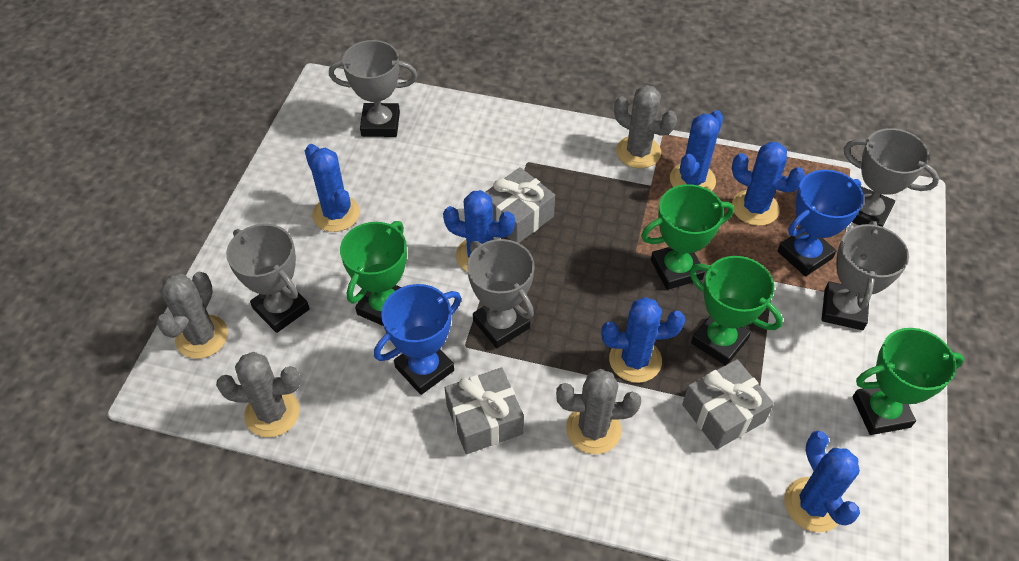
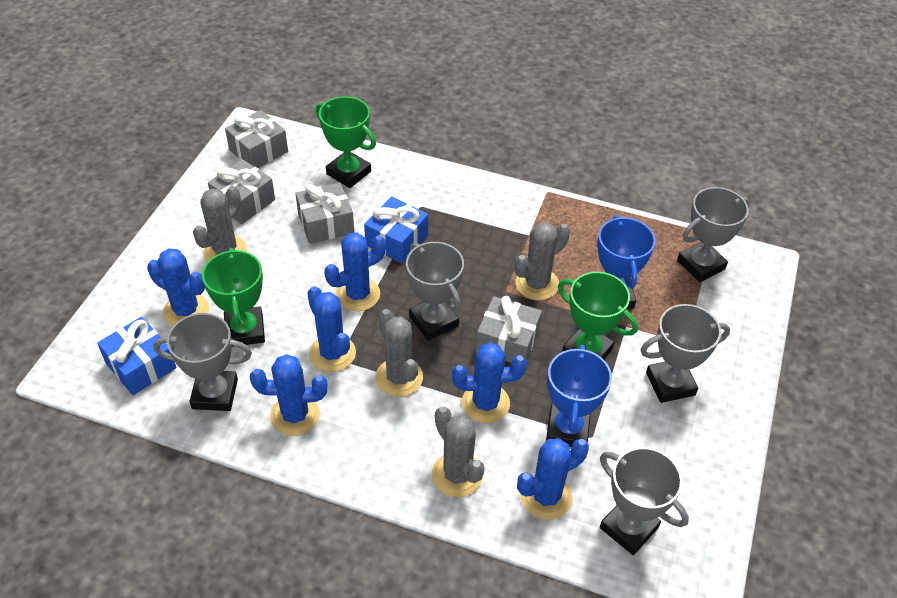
blue gift: none = 0 -> [97,317,176,395] [364,196,428,263] = 2
green trophy: [340,221,407,326] [641,184,734,290] [690,256,783,365] [853,328,964,435] = 4 -> [202,248,265,347] [316,96,376,188] [558,272,638,359] = 3
grey gift: [445,368,524,454] [485,167,555,243] [682,359,774,449] = 3 -> [208,159,275,224] [225,110,288,168] [295,182,354,244] [476,296,542,363] = 4

